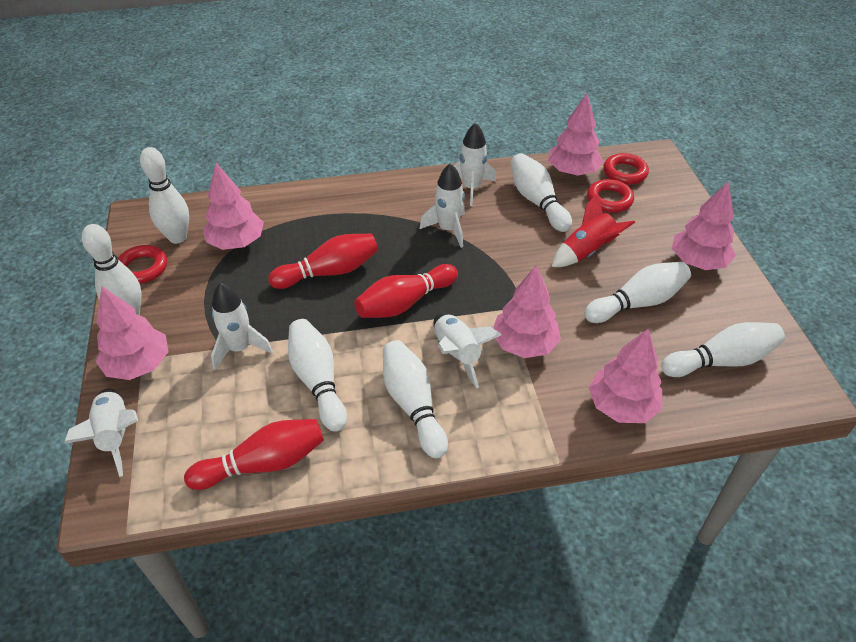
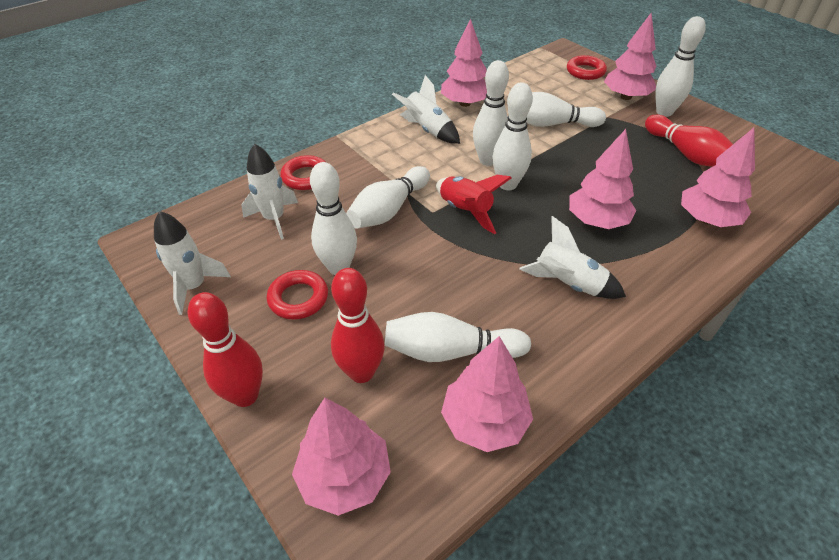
white rocket: [64,389,138,477] [211,283,273,370] [420,163,465,248] [434,313,502,388] [454,123,496,206] = 5 -> [154,211,231,315] [241,144,298,240] [392,75,460,144] [519,216,626,299] = 4

